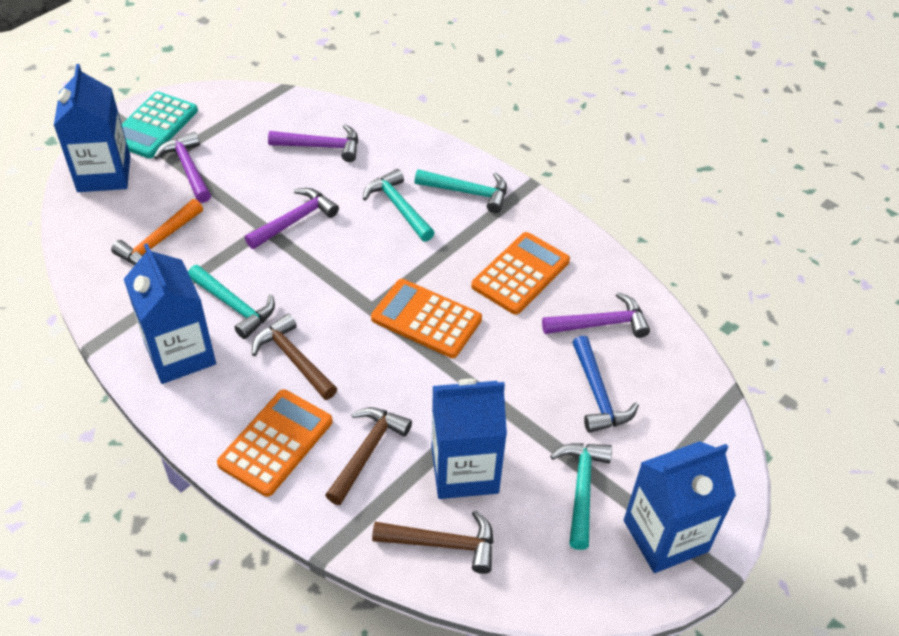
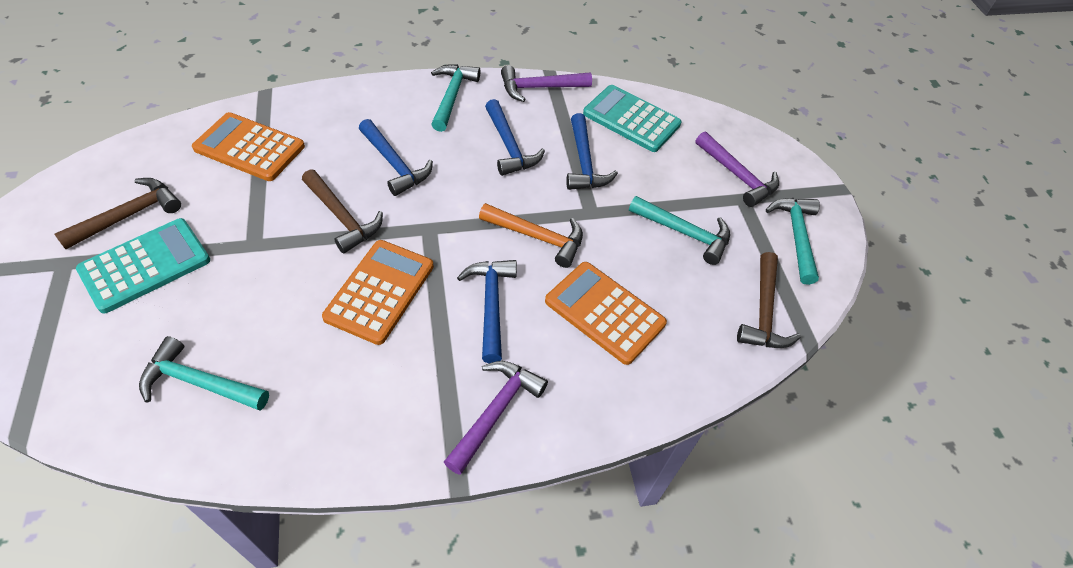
blue carton: [54,64,130,192] [124,243,216,384] [432,379,507,499] [624,441,736,573] = 4 -> none = 0
blue hammer: [572,336,639,433] = 1 -> [359,119,433,196] [457,260,517,363] [485,99,545,176] [566,113,618,190] = 4
purple hammer: [154,132,211,203] [245,188,339,249] [268,124,358,162] [542,292,650,338] = 4 -> [444,361,548,475] [501,65,592,102] [696,131,779,207] = 3
turquoise calculator: [122,91,198,158] = 1 -> [76,218,210,313] [583,85,682,152] = 2

